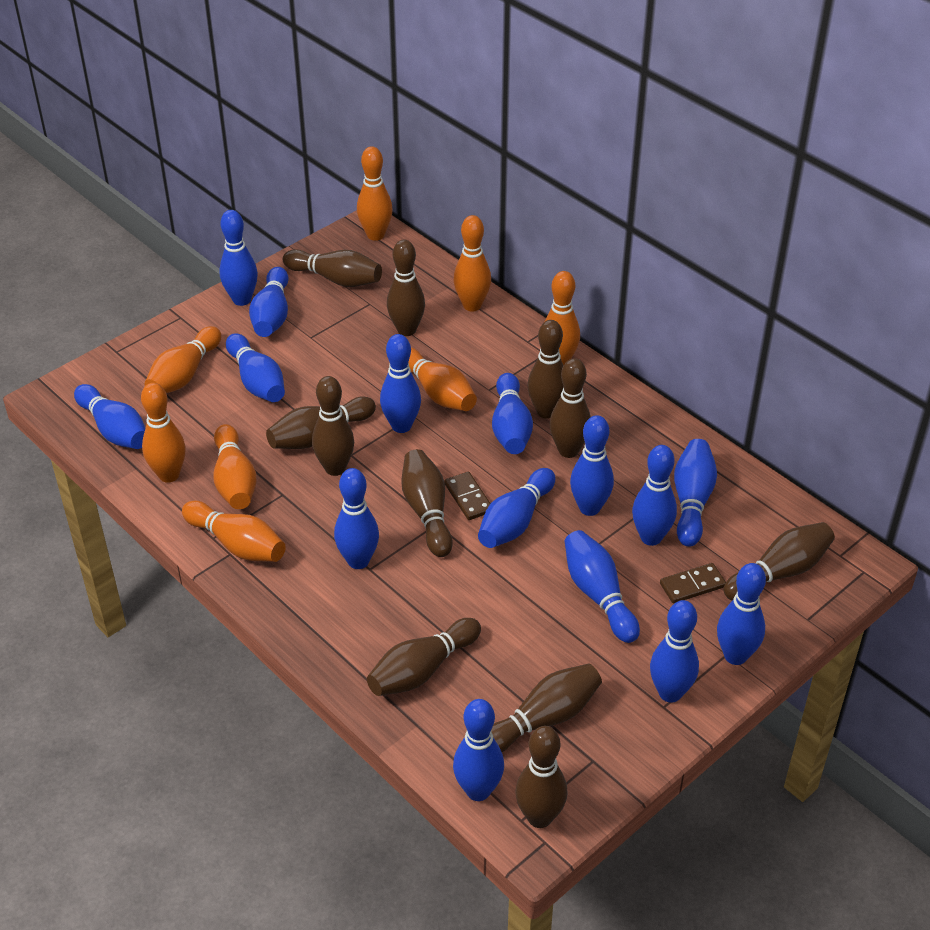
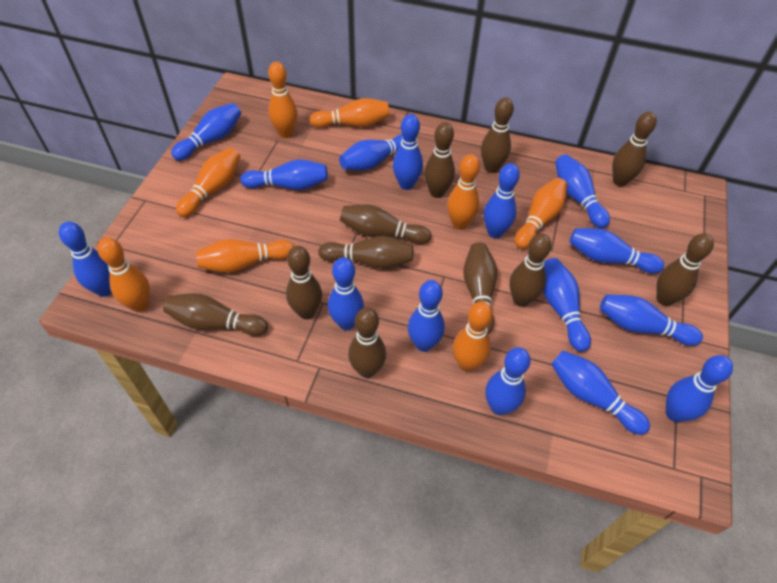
brown domino: [444,472,491,520] [660,563,726,603] = 2 -> none = 0

